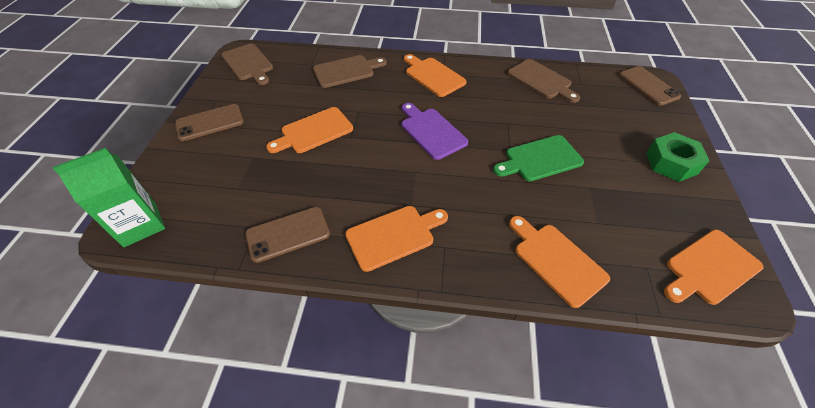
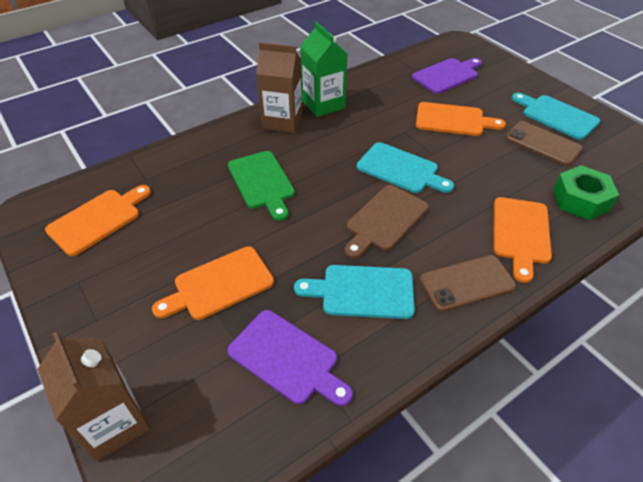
brown carton: none = 0 -> [37,332,150,461] [256,43,303,133] = 2
brown cutting board: [221,43,273,85] [313,55,387,88] [507,59,580,103] = 3 -> [345,185,428,258] = 1
brown phone: [175,104,244,141] [245,207,330,263] [619,66,681,106] = 3 -> [420,255,516,312] [505,121,583,166] = 2
orange cutting board: [266,107,353,153] [345,206,448,272] [404,54,467,97] [509,216,610,308] [664,230,763,305] = 5 -> [45,185,151,256] [152,246,274,320] [416,102,506,136] [493,197,552,283] = 4
purple cutting board: [402,103,468,160] = 1 -> [227,310,353,406] [412,58,482,94] = 2
turquoise cutting board: none = 0 -> [294,265,415,319] [357,142,454,193] [512,93,600,140] = 3

